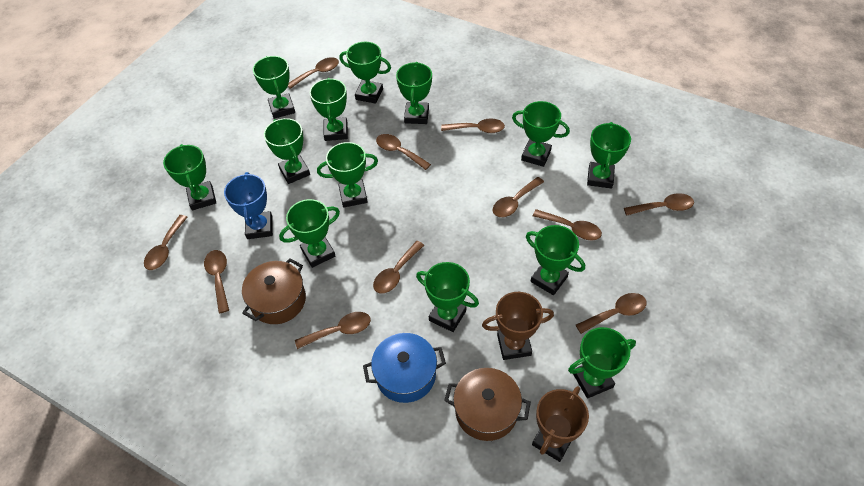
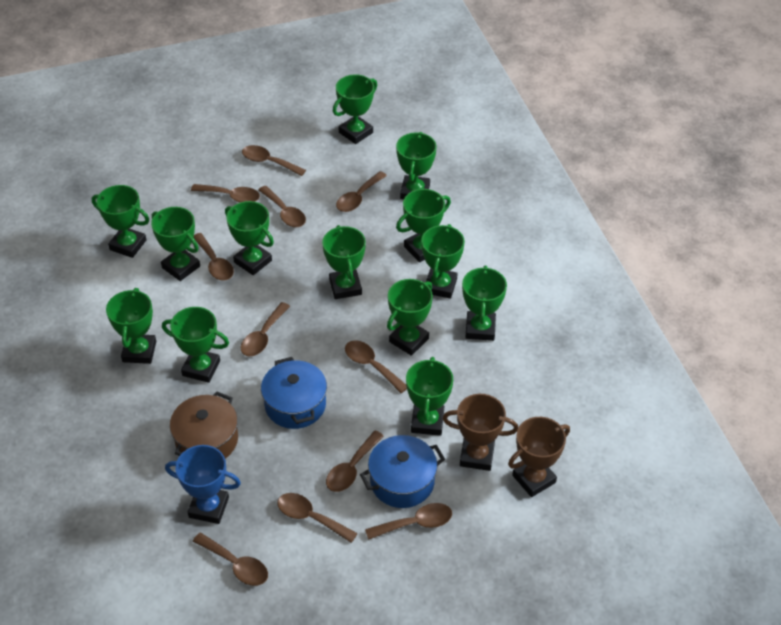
blue pot: [363,333,446,403] = 1 -> [261,357,327,429] [360,435,445,508] = 2
brown pot: [242,258,306,324] [444,368,531,441] = 2 -> [170,391,238,459] = 1

